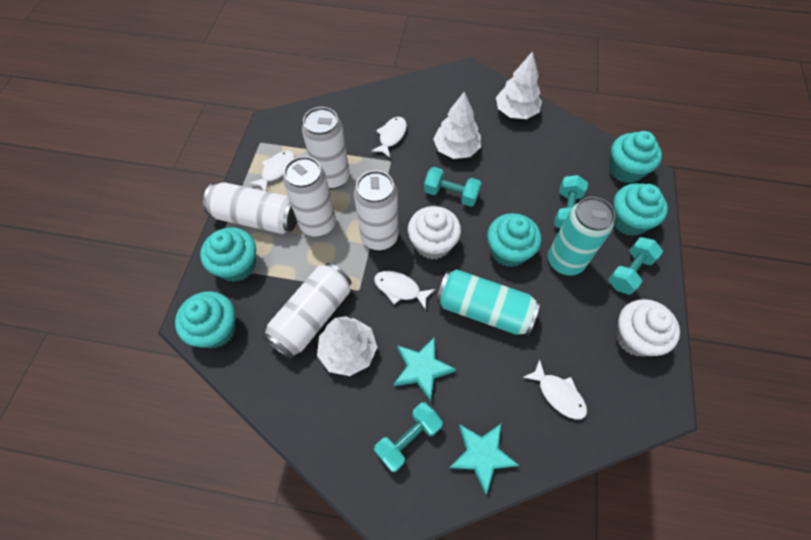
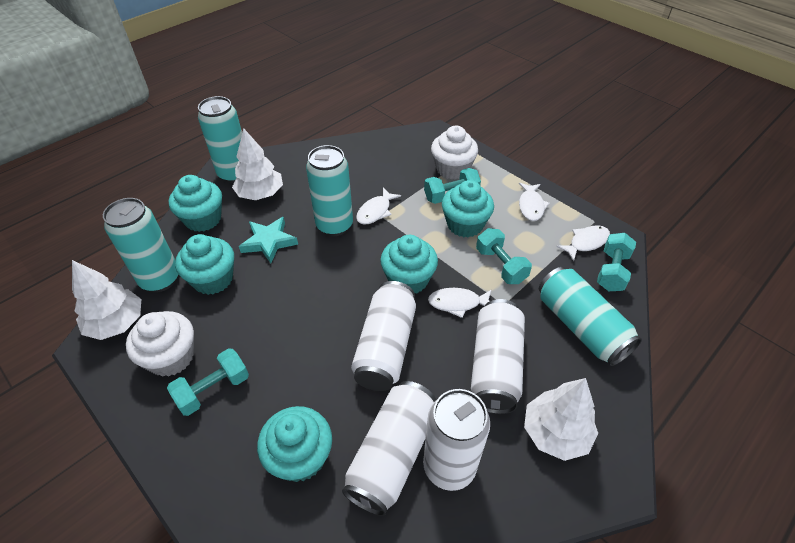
turquoise can: [436,269,540,335] [548,197,615,276] = 2 -> [103,198,178,292] [198,96,242,183] [306,145,353,236] [539,267,642,366] = 4
turquoise star: [394,337,456,402] [449,424,519,494] = 2 -> [239,217,298,263] = 1
white can: [203,182,297,234] [262,263,352,359] [283,156,336,237] [302,107,350,189] [354,170,398,250] = 5 -> [342,381,436,516] [351,281,416,391] [423,389,490,491] [471,299,525,414] = 4

